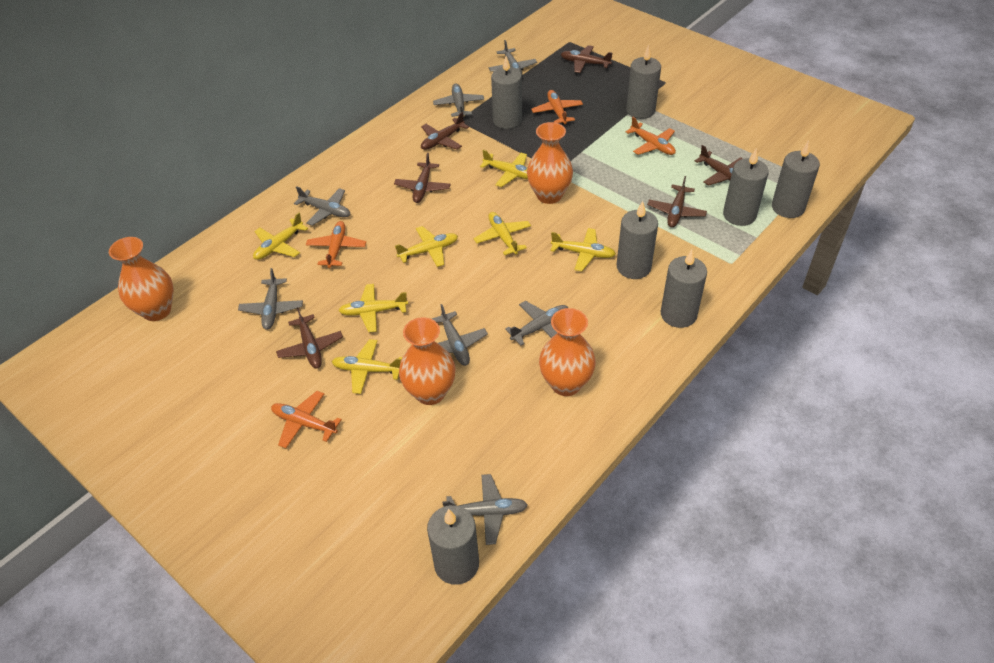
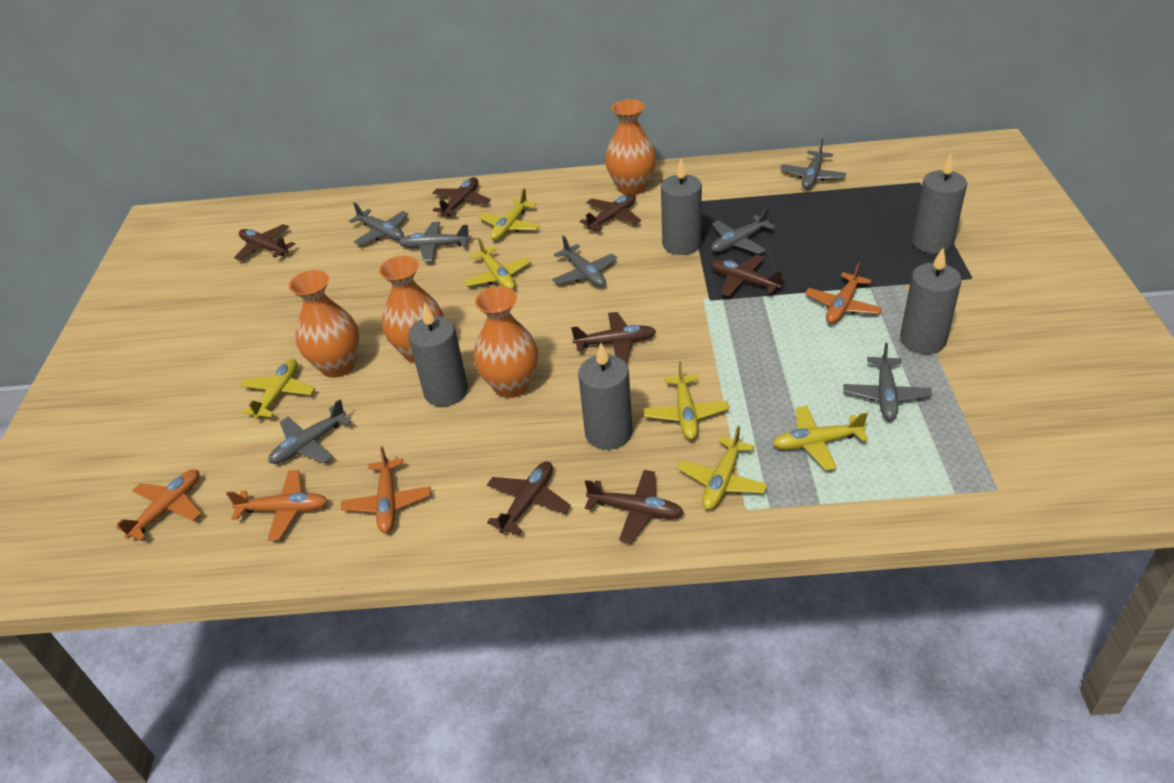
brown plane: [276,307,343,368] [394,153,451,203] [421,112,469,150] [561,45,612,73] [647,176,707,228] [695,145,743,186] = 6 -> [234,224,295,261] [432,177,491,216] [487,461,571,535] [571,312,656,363] [579,193,641,231] [585,470,684,543] [711,255,785,296] = 7
grey candle: [427,505,479,585] [491,56,522,129] [617,201,658,279] [626,45,661,119] [661,249,707,328] [723,149,769,226] [772,140,820,218] = 7 -> [408,303,468,407] [578,343,633,450] [661,159,702,255] [900,248,962,354] [912,154,967,254] = 5
yellow plane: [253,213,308,260] [332,339,402,394] [338,284,408,333] [395,226,458,267] [474,212,531,255] [480,150,528,187] [550,228,616,271] = 7 -> [240,359,315,419] [464,238,531,290] [478,188,540,240] [644,361,729,440] [677,426,768,510] [772,406,868,471] = 6

